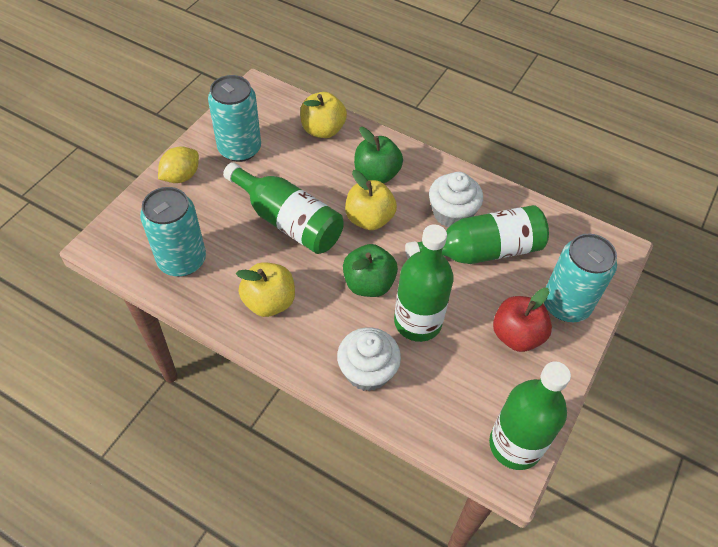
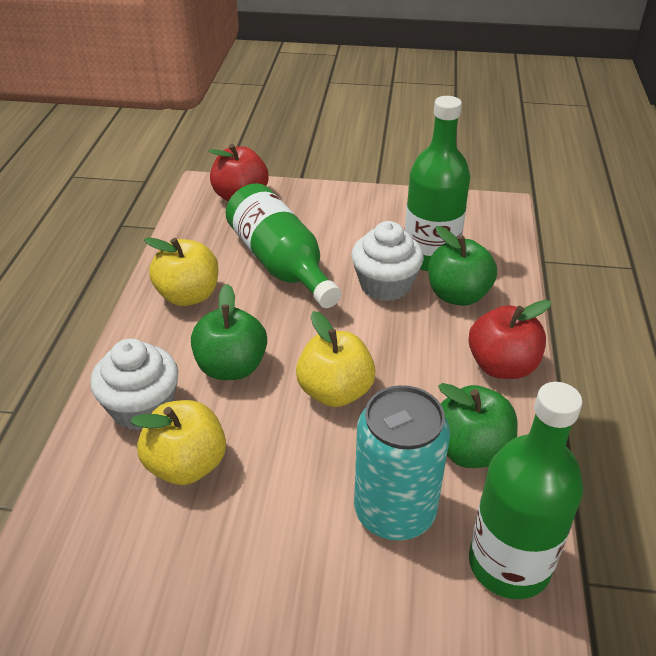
green apple: [343,244,398,297] [354,127,403,183] = 2 -> [191,284,267,380] [428,226,497,306] [438,383,517,468] = 3
green bottle: [223,162,344,254] [394,224,454,342] [405,205,549,264] [489,361,571,470] = 4 -> [226,183,341,308] [405,96,470,271] [469,382,583,599] = 3
red apple: [493,288,552,352] = 1 -> [209,144,269,201] [468,300,551,379] = 2
turquoise can: [140,187,206,277] [208,75,261,162] [544,234,617,322] = 3 -> [354,385,450,540] = 1
yellow lemon: [158,146,199,183] = 1 -> none = 0

